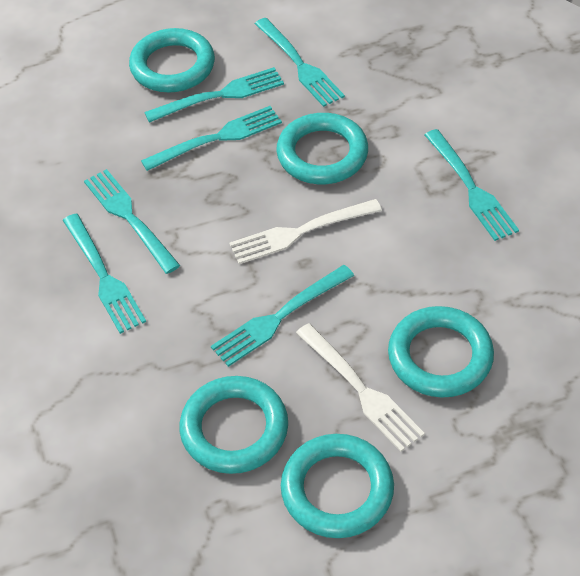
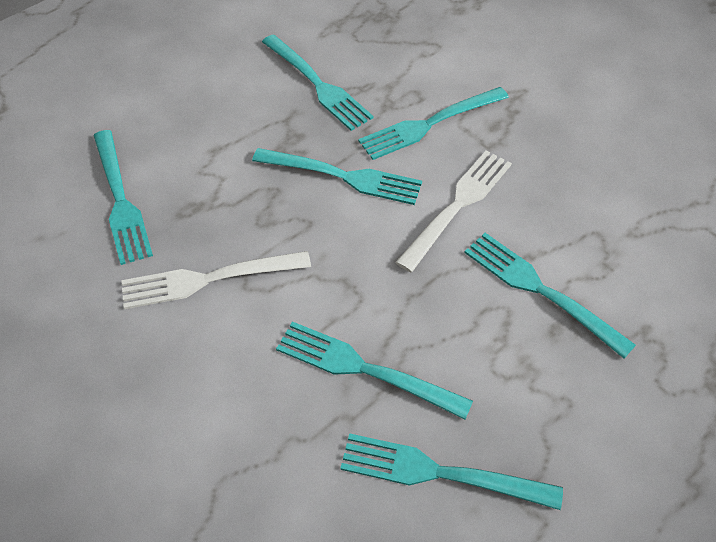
turquoise ring: [129,28,215,92] [180,376,288,474] [276,113,368,184] [281,434,394,538] [388,306,494,398] = 5 -> none = 0

